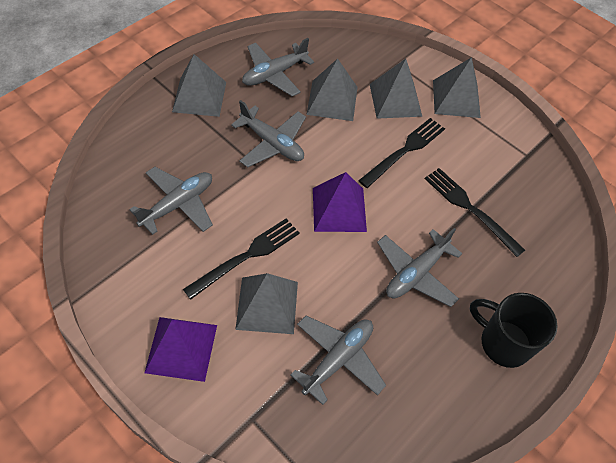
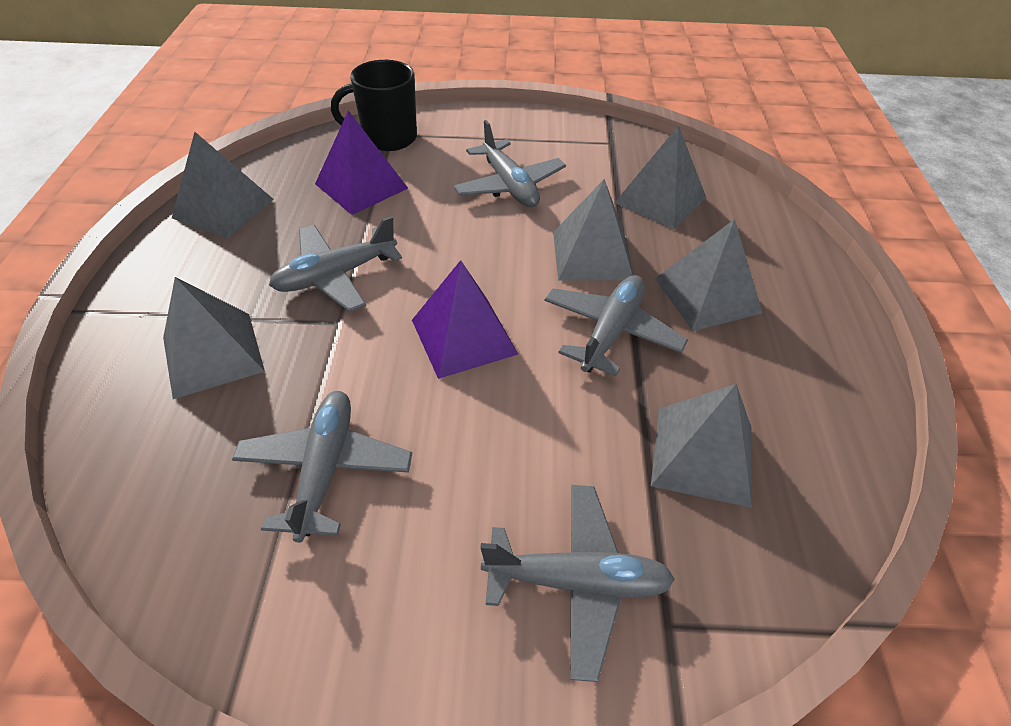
black fork: [183,218,300,299] [358,118,445,188] [425,168,525,257] = 3 -> none = 0
grey pyramid: [172,54,226,117] [235,273,298,334] [306,59,357,121] [370,58,423,119] [433,57,481,118] = 5 -> [163,277,265,399] [172,132,274,238] [553,179,633,280] [615,125,706,230] [651,384,752,508] [655,219,762,331] = 6

